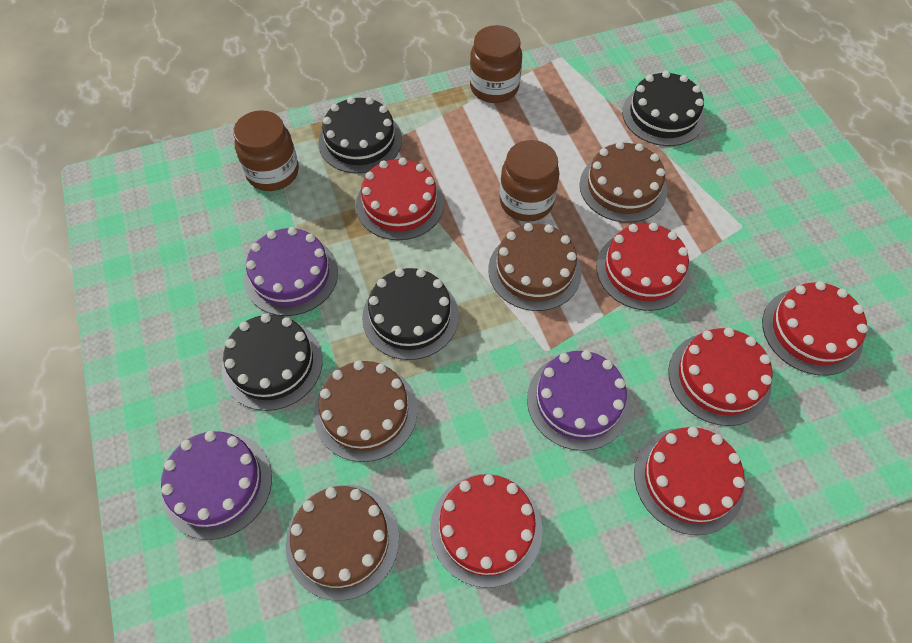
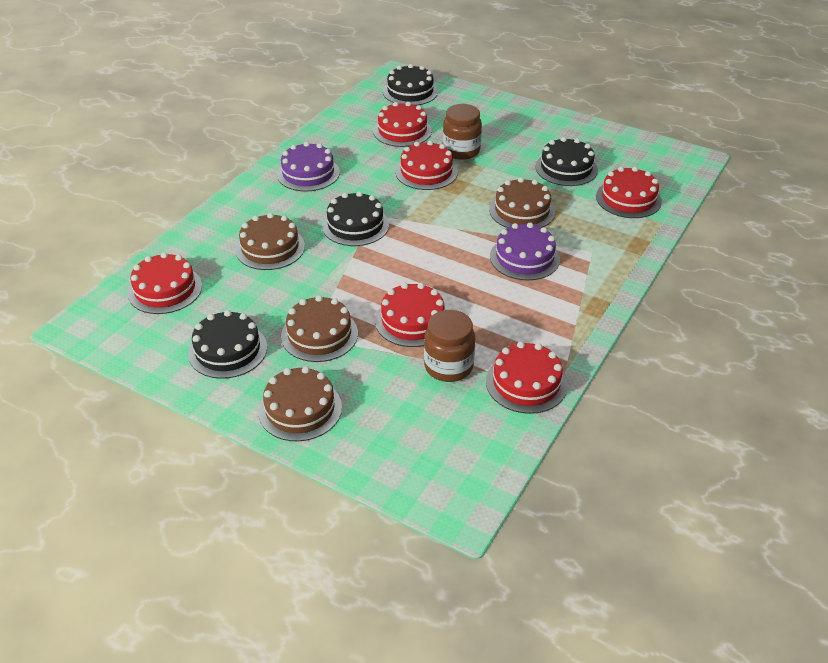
brown jar: [233,110,299,191] [470,25,522,103] [500,140,559,222] = 3 -> [424,310,475,382] [443,104,482,160] = 2
purple cake: [161,431,272,540] [244,227,338,316] [527,350,630,451] = 3 -> [277,142,340,191] [490,222,560,280] = 2

